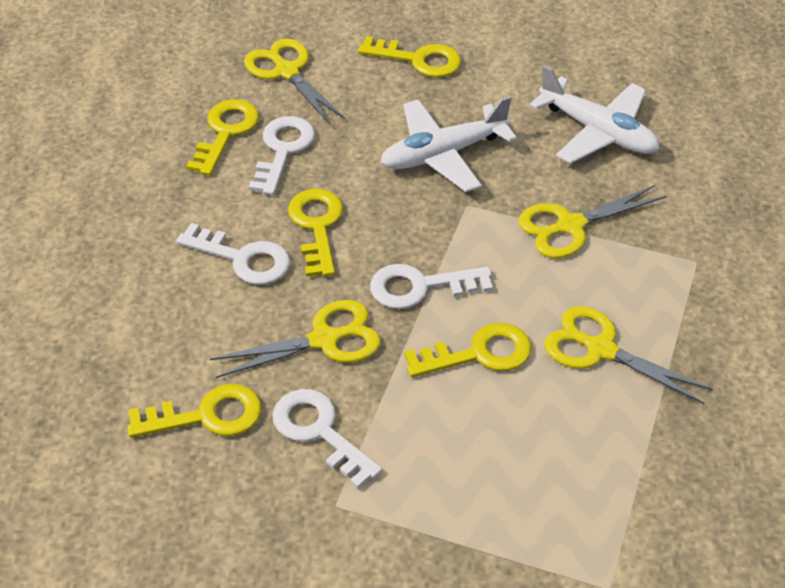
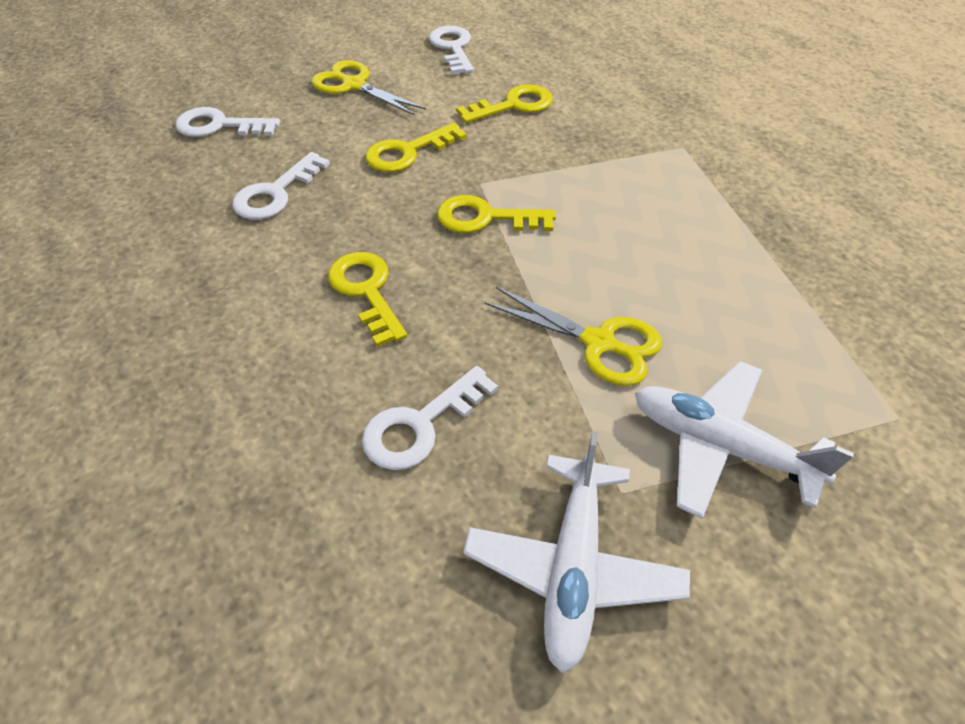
yellow key: [127,384,261,438] [186,99,259,176] [288,189,343,277] [358,36,461,78] [404,323,532,377] = 5 -> [328,252,407,347] [365,123,467,172] [437,195,556,233] [456,84,553,123] = 4
yellow scissors: [210,300,381,378] [244,39,346,125] [518,185,666,258] [544,306,713,404] = 4 -> [312,60,426,116] [485,287,662,386] = 2

